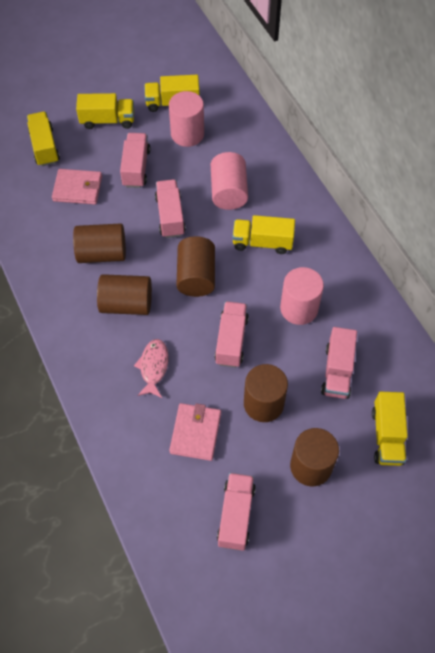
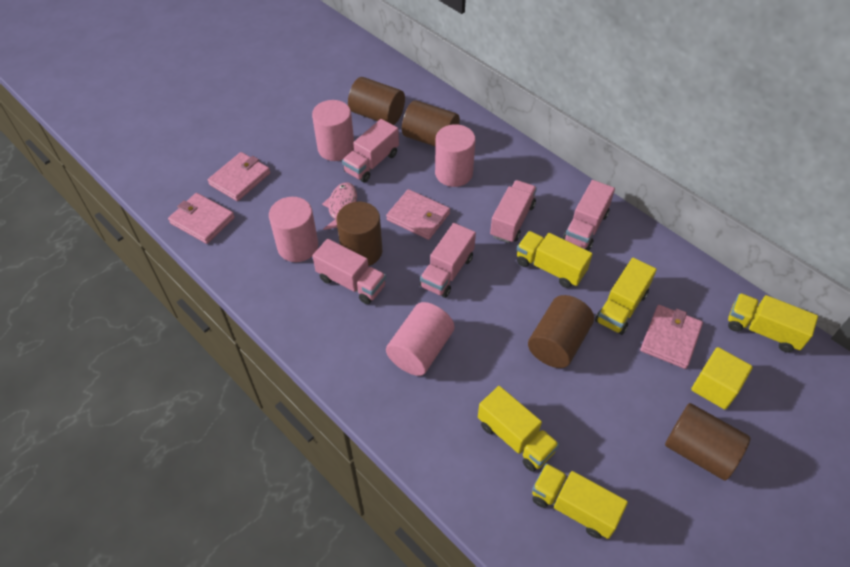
pink cylinder: [169,91,204,147] [211,152,248,210] [280,267,324,325] = 3 -> [269,197,318,262] [312,100,354,161] [386,302,454,376] [435,124,476,187] = 4
pink wallet: [52,169,102,205] [169,403,221,461] = 2 -> [168,193,235,244] [208,152,271,201] [386,189,450,240] [640,305,703,369] = 4
yellow cube: none = 0 -> [691,347,753,410] = 1

